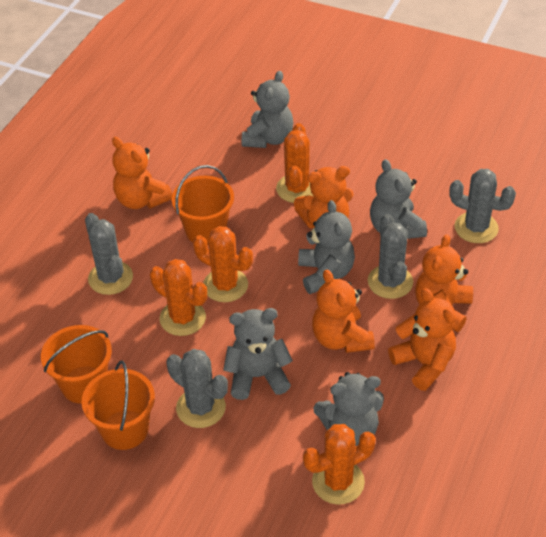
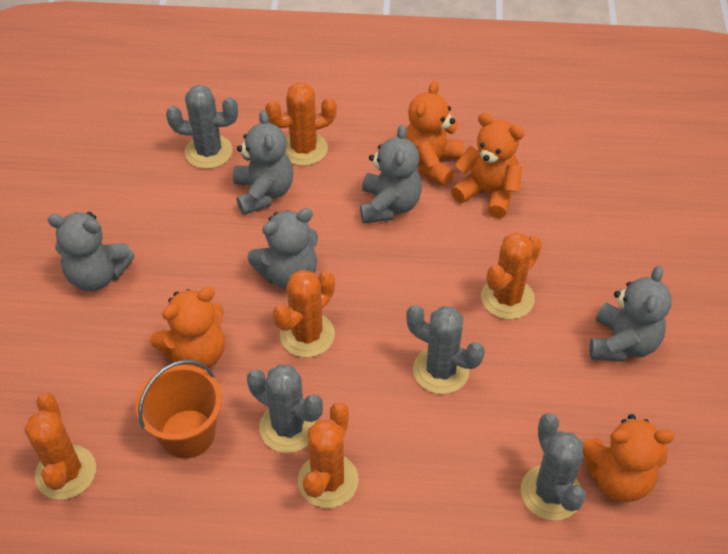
orange bucket: [41,325,112,404] [82,361,155,450] [172,165,234,246] = 3 -> [135,360,222,459] = 1
orange cactus: [150,259,207,336] [193,226,253,302] [276,123,313,203] [303,424,376,505] = 4 -> [24,393,96,500] [265,82,337,166] [273,270,335,357] [298,402,359,508] [481,232,542,320] = 5
orange teddy bear: [112,137,172,209] [294,166,354,228] [312,269,375,353] [388,288,456,391] [415,234,473,332] = 5 -> [150,287,225,370] [406,81,464,186] [451,113,524,218] [583,414,675,502] = 4

